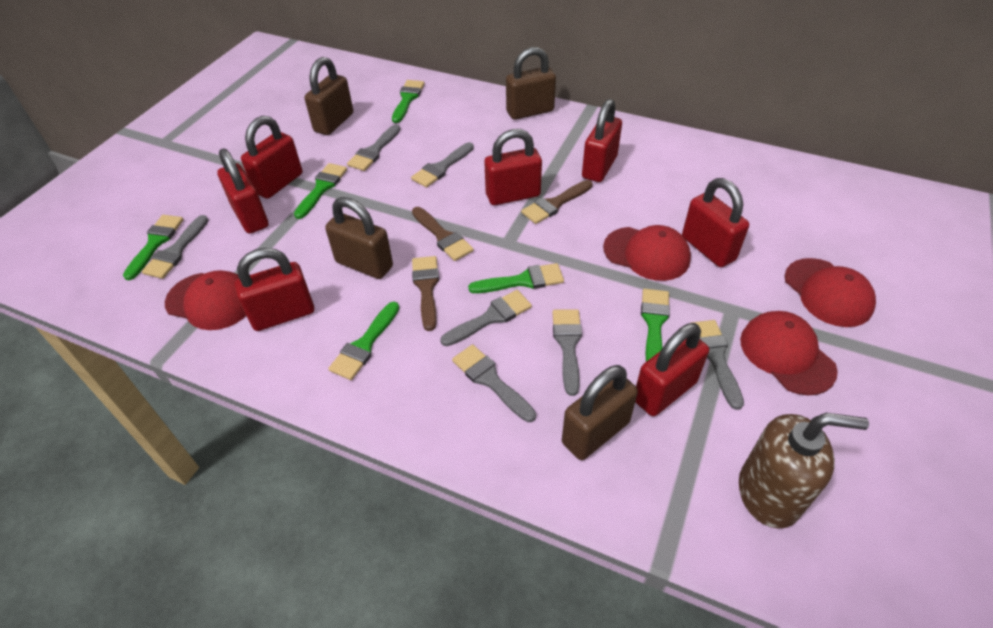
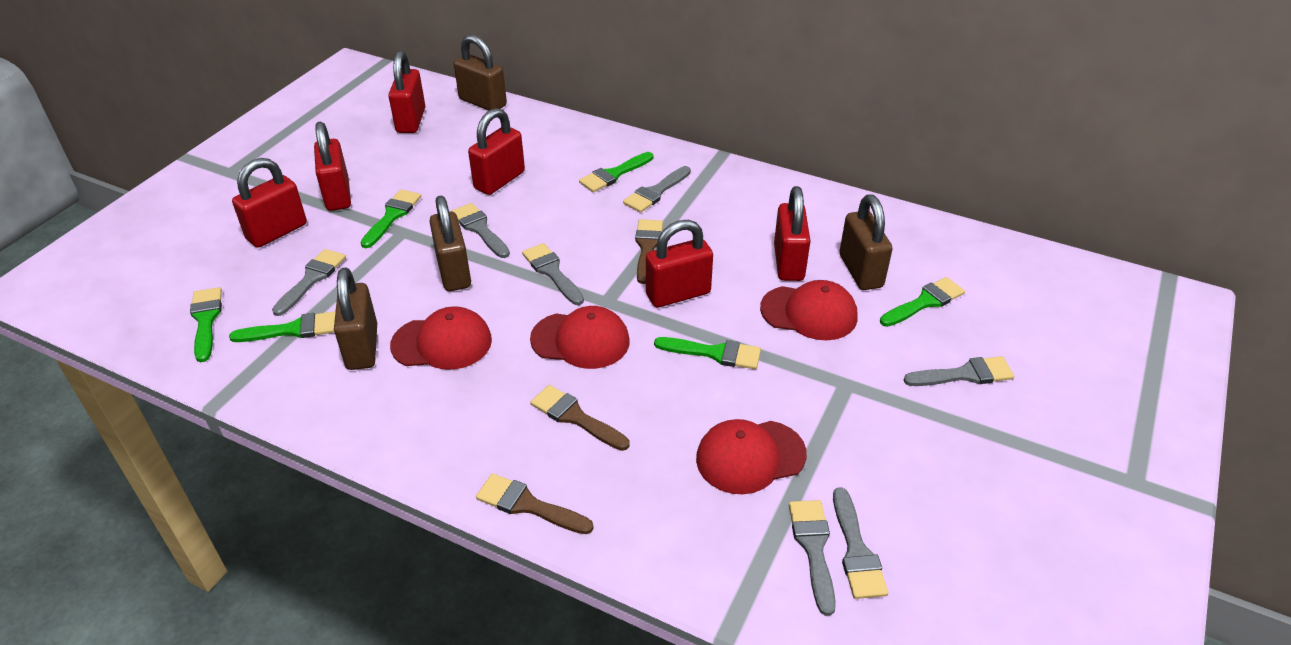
brown soap dispenser: [739,413,869,528] = 1 -> none = 0
red padlock: [217,148,269,234] [235,248,314,331] [241,116,302,199] [484,129,542,205] [582,99,622,182] [635,323,709,416] [682,178,749,267] = 7 -> [232,158,307,248] [314,122,351,211] [388,51,425,133] [468,108,525,195] [646,220,713,308] [774,186,810,281] = 6

